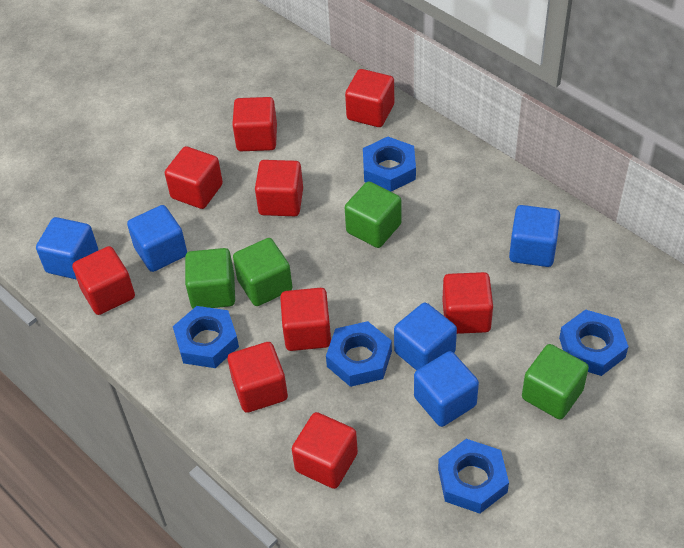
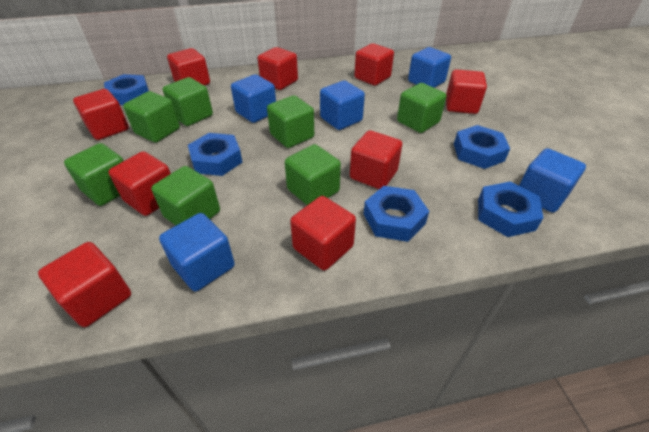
green cube: [185,248,235,308] [233,238,292,306] [345,181,402,248] [522,344,589,419] = 4 -> [64,143,124,206] [123,91,180,143] [151,166,220,225] [163,77,213,126] [267,95,314,148] [285,144,341,205] [397,83,446,133] = 7

